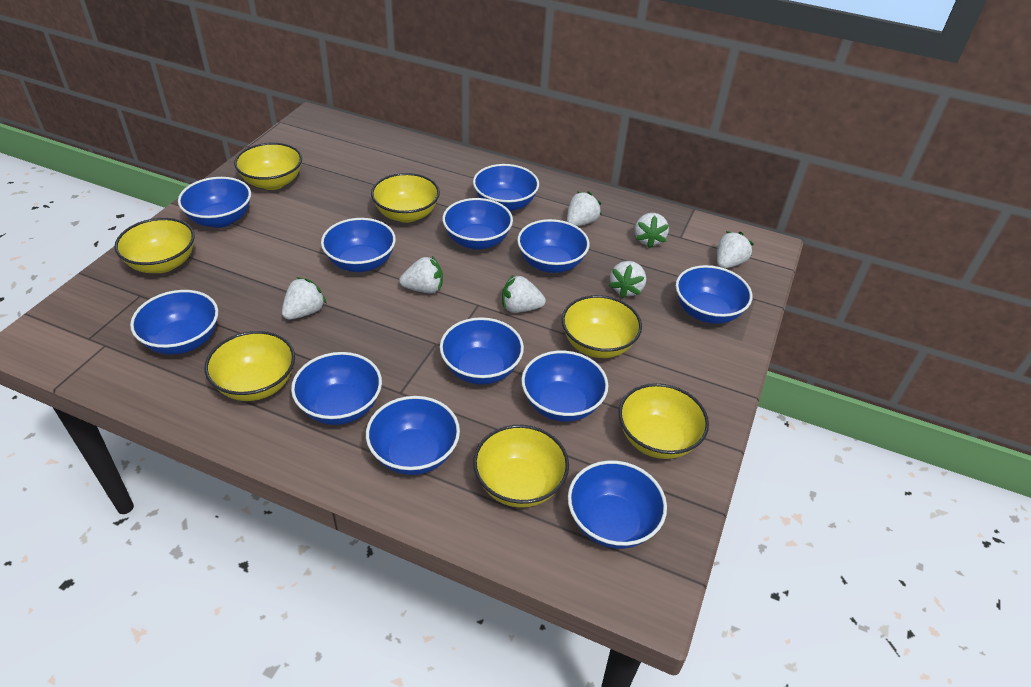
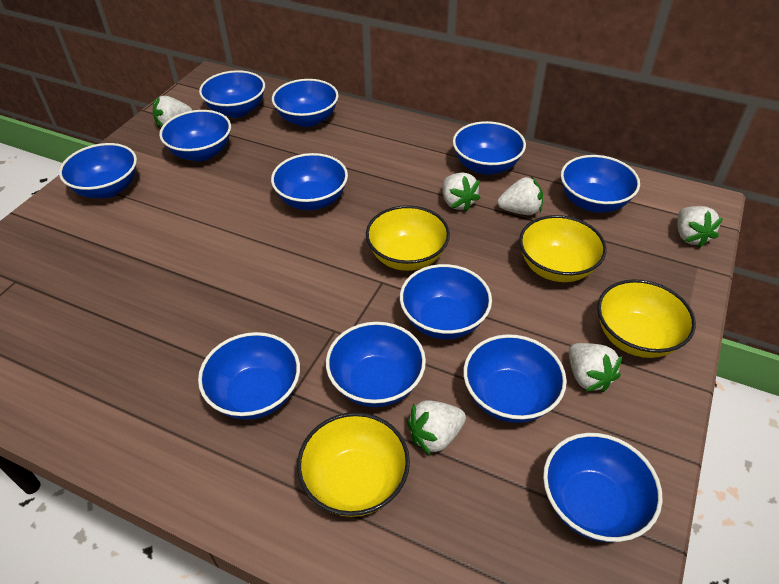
white strawberry: [282,277,327,320] [399,256,443,293] [502,274,546,313] [567,191,602,226] [609,261,646,298] [635,213,669,248] [717,231,754,268] = 7 -> [153,96,192,128] [407,400,466,456] [442,172,480,212] [497,177,543,215] [569,343,622,393] [677,206,723,248] = 6
yellow bowl: [114,218,195,273] [205,331,295,401] [234,143,302,190] [371,173,440,223] [473,425,569,508] [562,295,642,358] [619,383,709,459] = 7 -> [297,412,410,517] [366,205,450,271] [519,215,607,282] [597,279,696,358] = 4

